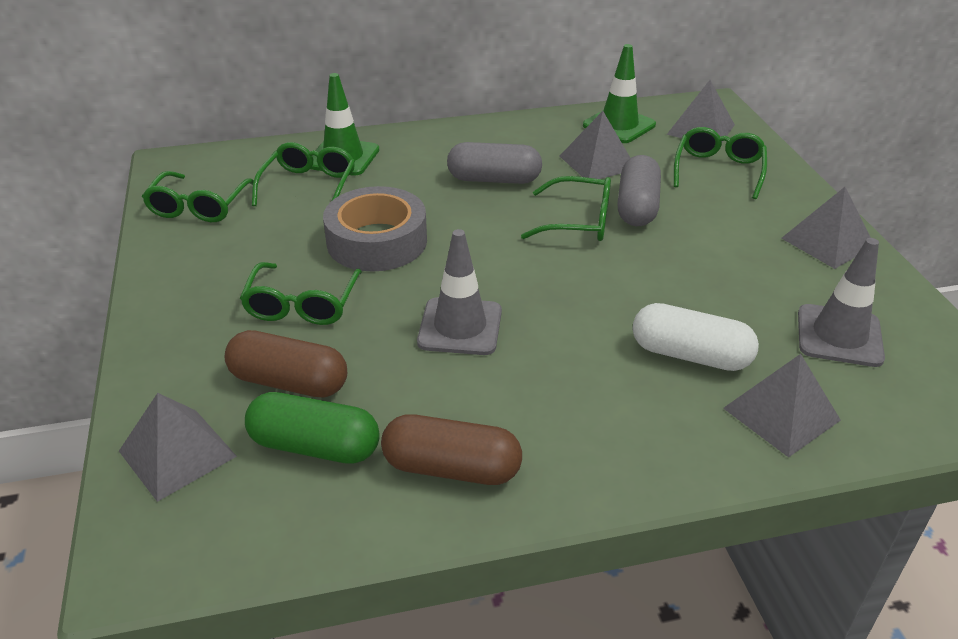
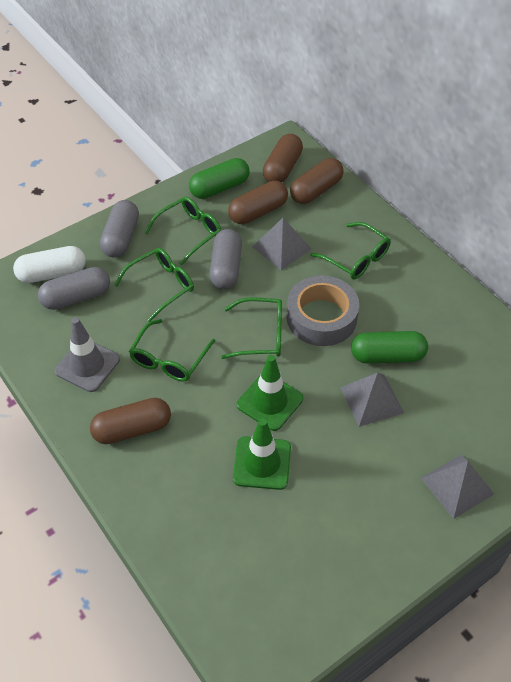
brown capsule: [224,330,347,398] [381,414,522,485] = 2 -> [90,398,171,444] [228,181,288,224] [263,134,303,182] [290,158,344,204] = 4
green capsule: [245,392,380,464] = 1 -> [189,158,250,199] [351,331,428,364] = 2
grey capsule: [447,142,542,184] [617,155,661,226] = 2 -> [38,267,110,310] [100,200,139,257] [209,229,242,289] = 3
grey pyramid: [119,393,237,502] [560,111,630,179] [667,80,735,142] [723,354,841,458] [781,187,871,269] = 5 -> [252,218,312,270] [340,373,404,427] [421,455,494,519] = 3
grey traffic cone: [417,229,502,355] [798,238,885,367] = 2 -> [54,317,120,392] = 1

